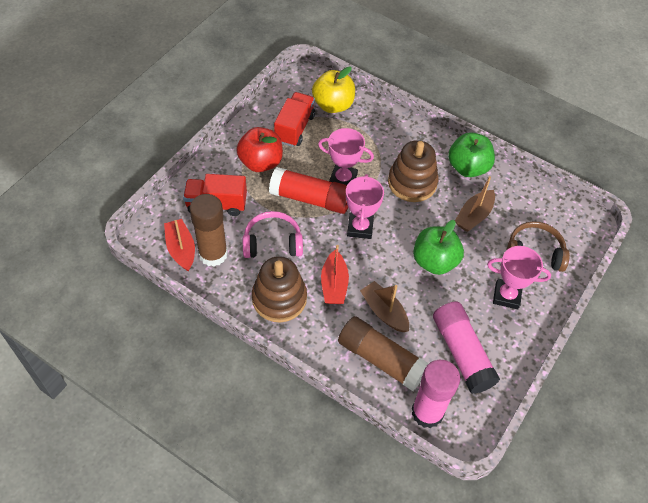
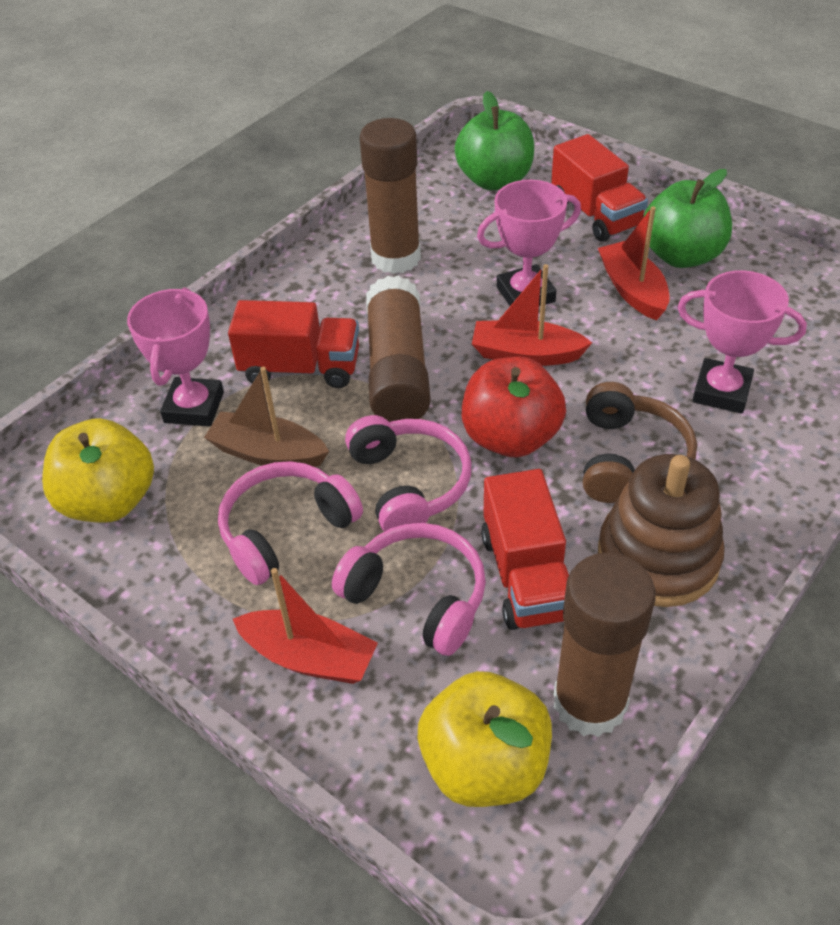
brown boat: [360,281,409,332] [455,176,495,232] = 2 -> [204,367,329,467] = 1
brown glue stick: [189,194,228,267] [338,316,429,391] = 2 -> [360,118,421,274] [366,275,431,422] [554,553,656,737] = 3
brown stacking toy: [252,256,307,322] [388,140,439,202] = 2 -> [598,454,725,607] = 1
pink glue stick: [412,360,460,428] [433,302,500,394] = 2 -> none = 0
pink headphones: [243,211,303,258] = 1 -> [218,461,363,585] [332,523,486,656] [345,415,471,532] = 3
red boat: [164,219,195,272] [321,245,349,304] = 2 -> [233,568,378,684] [472,264,592,366] [598,206,670,320] = 3
red glue stick: [269,167,348,214] = 1 -> none = 0
red truck: [183,174,247,216] [274,92,315,147] = 2 -> [228,300,359,388] [481,469,569,630] [551,134,648,242] = 3
yellow apple: [312,66,355,113] = 1 -> [42,418,154,523] [418,671,552,807] = 2

